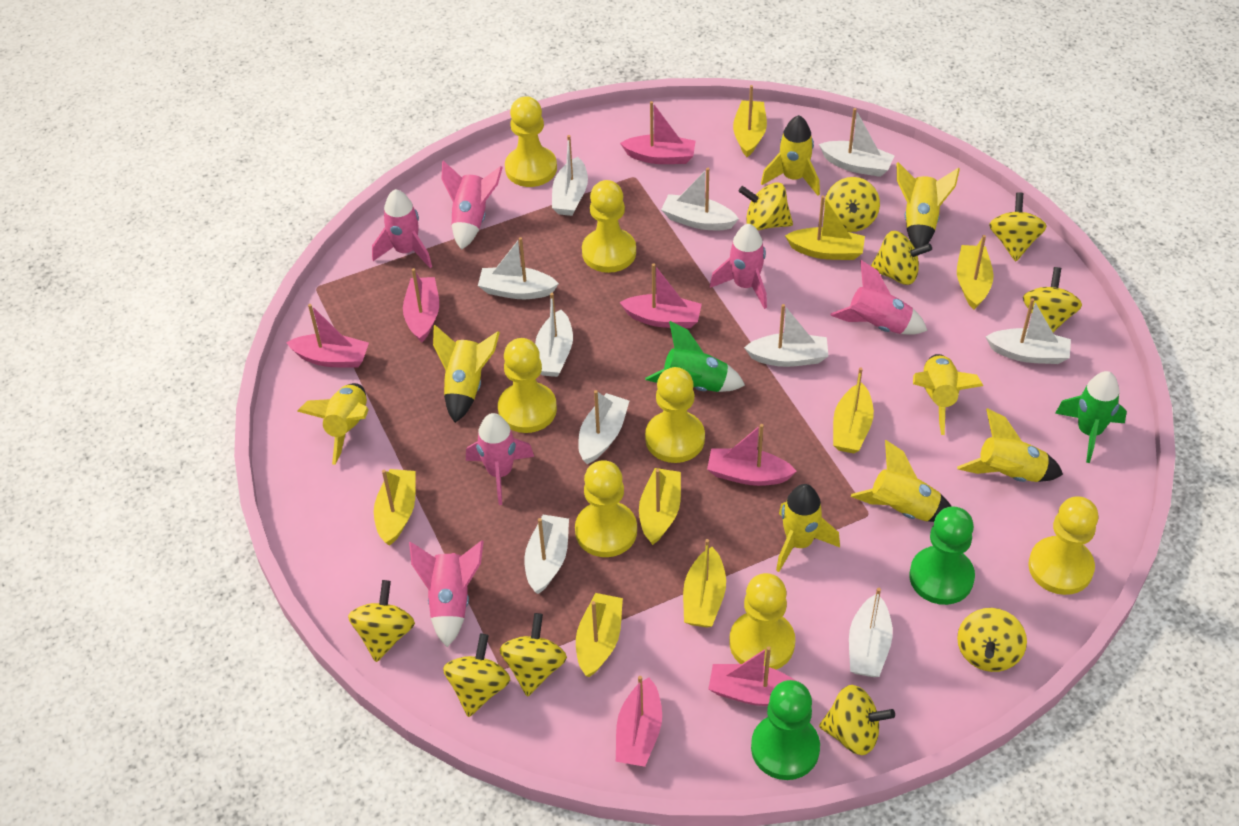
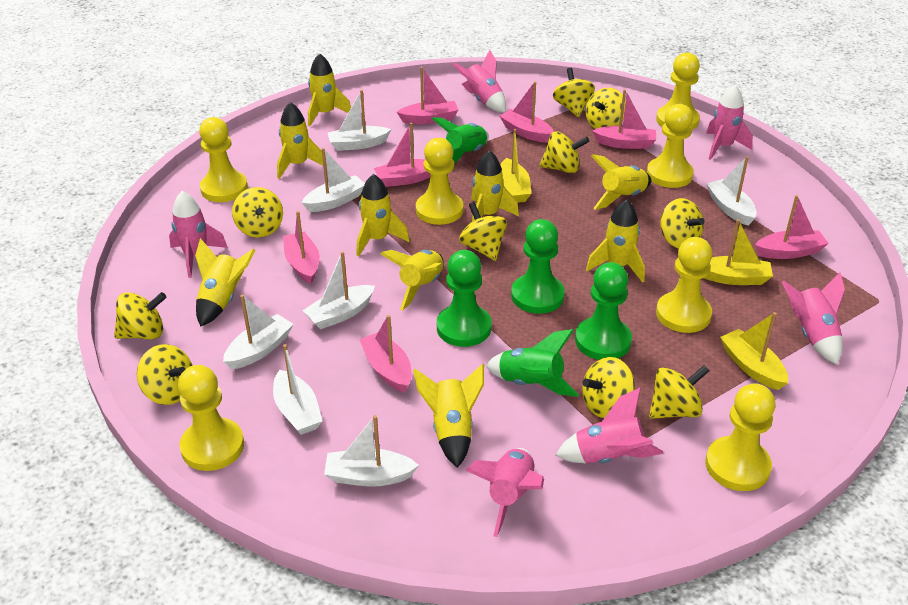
green pawn: [751,680,820,780] [909,507,975,605] = 2 -> [437,250,492,347] [511,219,565,314] [575,262,632,360] = 3
white boat: [478,237,559,299] [524,515,569,594] [535,293,573,377] [552,135,588,216] [578,390,629,464] [661,168,739,230] [744,304,828,367] [819,108,895,177] [849,588,893,677] [985,298,1071,364] = 10 -> [223,295,293,369] [273,344,322,435] [302,148,365,212] [302,251,375,330] [324,415,419,487] [328,90,391,151] [706,156,757,226] = 7
yellow boat: [374,469,416,546] [576,593,623,677] [639,468,681,545] [683,539,726,628] [733,85,767,157] [785,195,865,260] [833,367,874,453] [957,235,994,309] = 8 -> [501,129,531,203] [705,219,773,285] [720,312,788,390] = 3
yellow rocket: [297,383,369,465] [433,325,500,423] [761,115,820,196] [776,484,840,572] [851,440,952,522] [897,162,960,248] [913,354,983,435] [957,408,1063,482] = 8 -> [195,238,256,327] [277,102,327,179] [308,53,351,126] [356,174,410,256] [381,250,443,311] [413,364,484,468] [471,150,519,222] [586,200,645,283] [591,154,651,210] = 9

